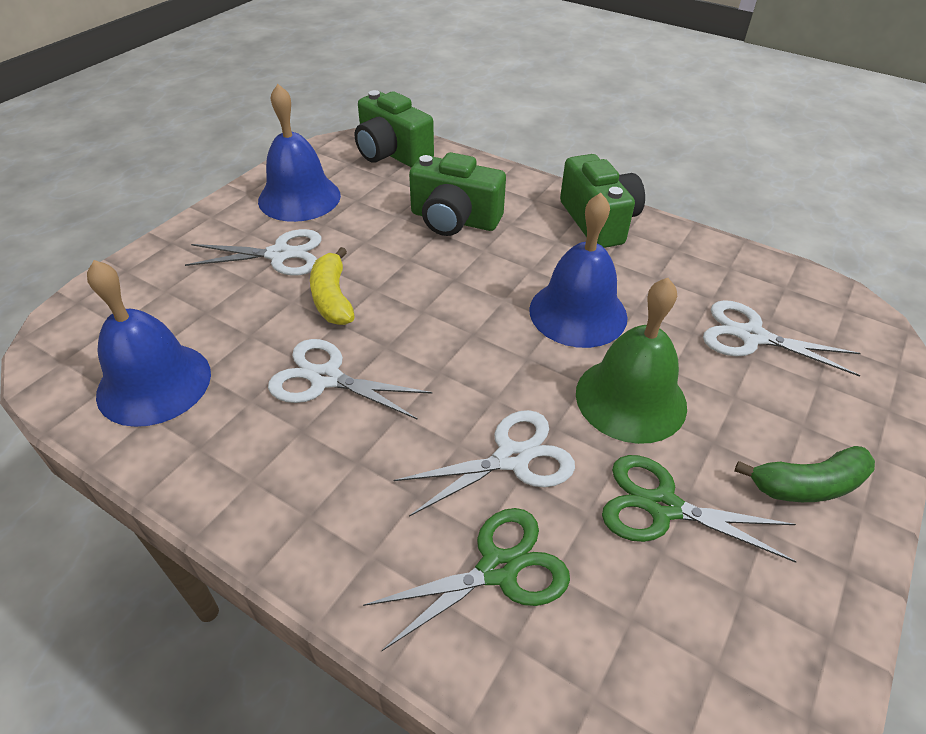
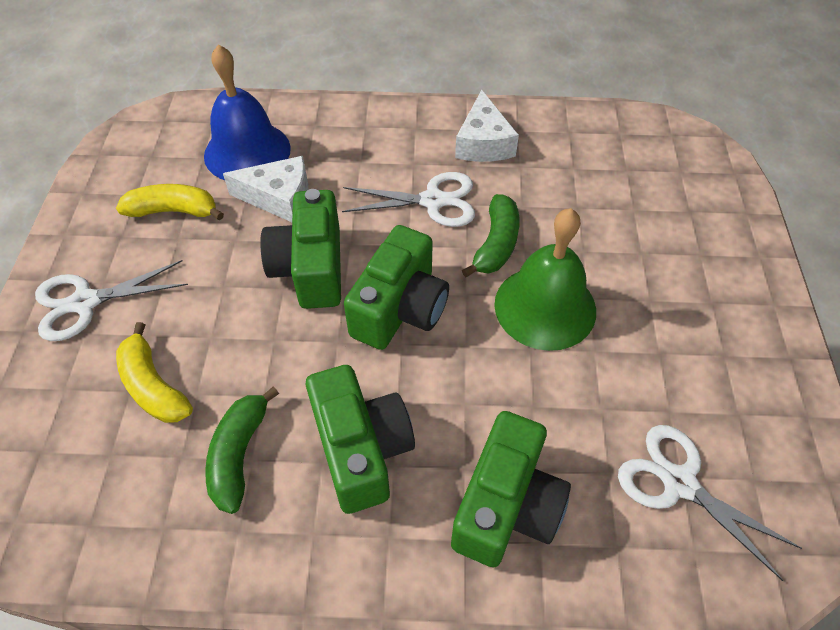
blue bell: [87,260,211,427] [258,84,341,222] [529,193,628,348] = 3 -> [204,44,291,180] = 1
green banana: [735,446,875,502] = 1 -> [205,386,279,514] [462,194,520,277] = 2
green camera: [355,90,434,168] [409,152,506,236] [560,154,645,248] = 3 -> [260,189,341,309] [306,365,415,514] [344,225,449,350] [451,411,571,567] = 4
green scissors: [363,508,570,651] [602,455,797,563] = 2 -> none = 0
white cheese: none = 0 -> [223,156,309,222] [455,90,519,162] = 2
white scissors: [185,229,322,276] [268,339,432,420] [394,410,575,517] [703,300,861,377] = 4 -> [35,260,188,341] [342,172,475,227] [618,425,802,581] = 3
yellow banana: [310,247,355,325] = 1 -> [116,184,224,220] [116,322,193,423] = 2

